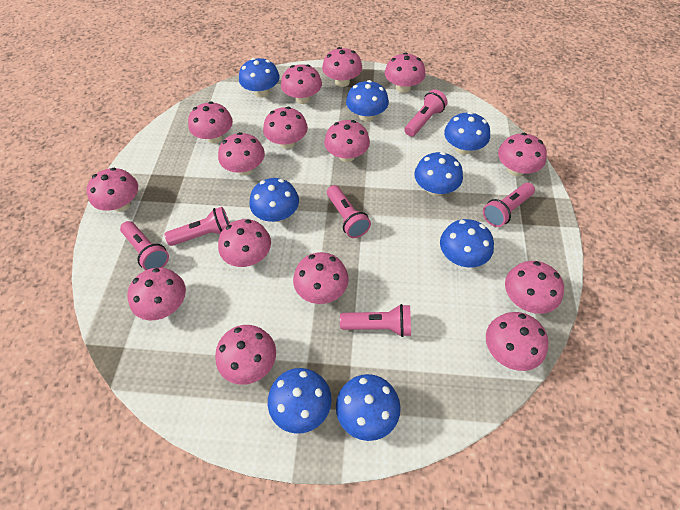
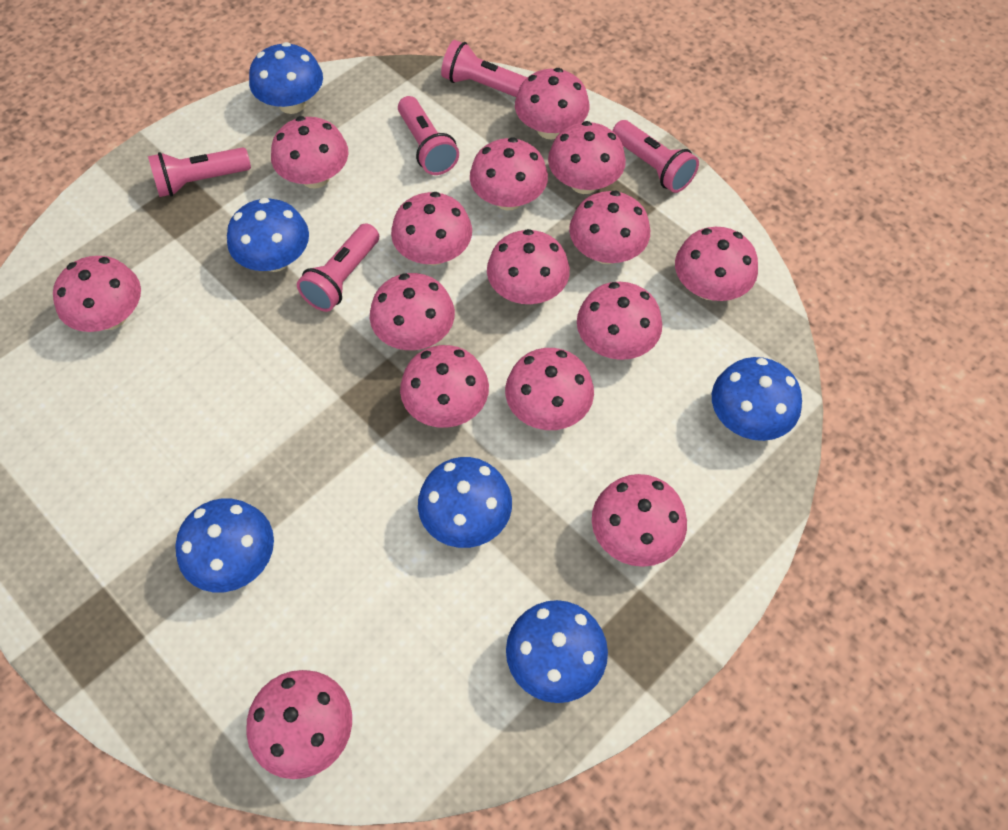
blue mushroom: [239,58,280,98] [249,178,299,222] [268,368,332,434] [336,374,401,441] [346,80,389,122] [414,152,463,196] [440,219,494,267] [444,112,490,155] = 8 -> [175,498,274,592] [227,198,309,272] [249,42,323,114] [418,457,512,548] [506,600,608,703] [712,357,802,441] = 6
pink flashlight: [120,221,169,270] [164,207,230,246] [327,185,371,238] [340,304,411,337] [404,89,448,137] [483,183,535,227] = 6 -> [148,147,251,197] [297,223,379,312] [398,96,459,175] [441,40,527,97] [612,120,699,193] = 5

